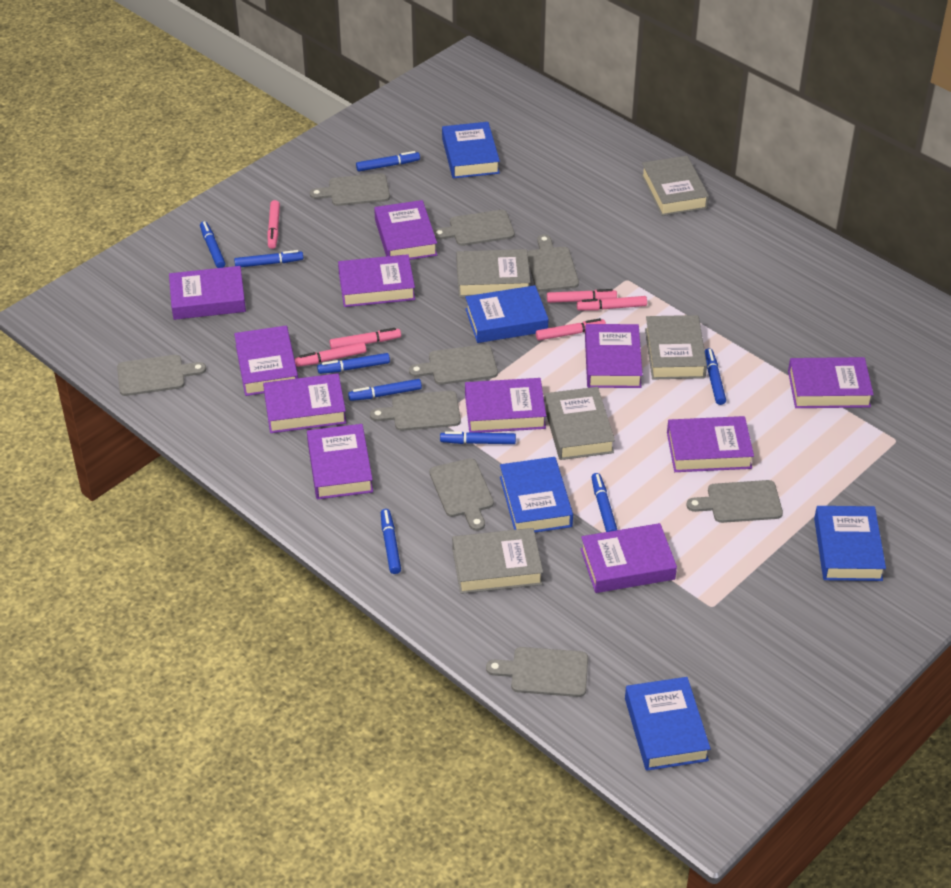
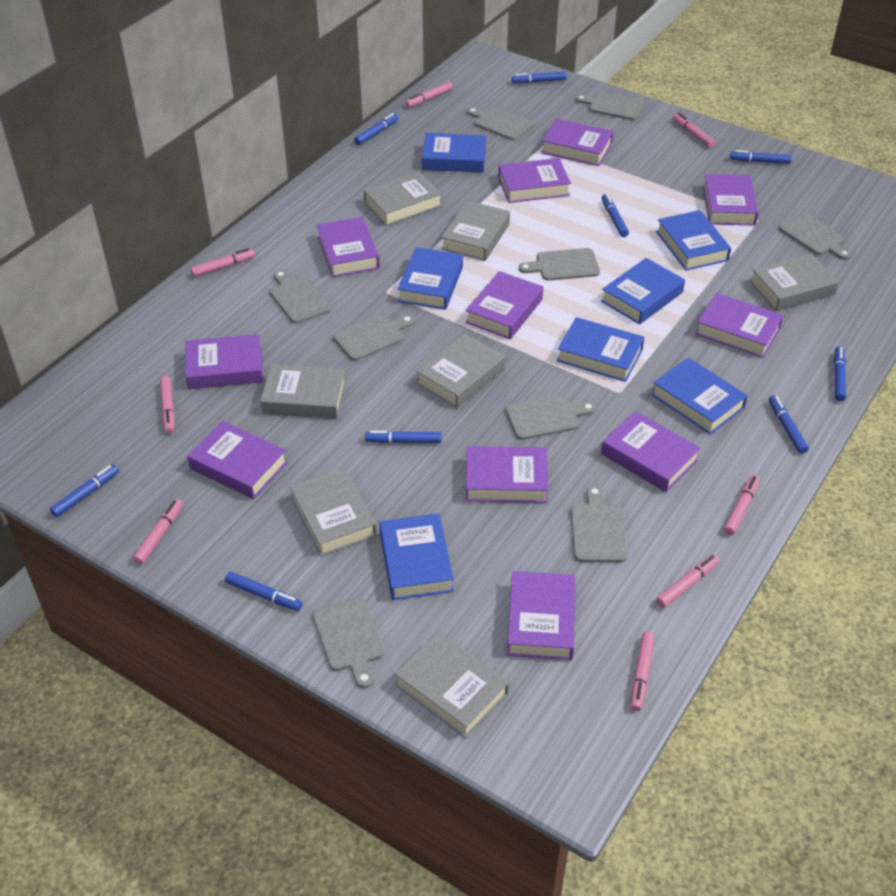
blue book: [442,122,500,179] [465,285,548,343] [500,457,573,532] [625,677,711,771] [814,506,886,581] = 5 -> [379,513,454,600] [397,247,463,310] [422,133,486,173] [557,317,645,382] [601,258,685,324] [651,358,748,435] [656,210,731,271] = 7
grey book: [452,528,543,594] [457,249,531,297] [544,387,615,460] [641,156,709,216] [645,315,707,379] = 5 -> [260,364,346,419] [289,468,377,556] [364,171,442,226] [395,632,509,738] [416,333,505,408] [441,201,510,261] [750,253,839,311] = 7
pink marker: [267,200,280,249] [295,342,366,367] [330,328,401,349] [536,318,606,340] [547,289,617,303] [577,296,647,310] = 6 -> [133,499,183,564] [160,376,175,433] [191,248,255,277] [406,81,453,108] [631,631,655,711] [656,554,719,608] [673,113,715,147] [724,475,760,535] = 8

